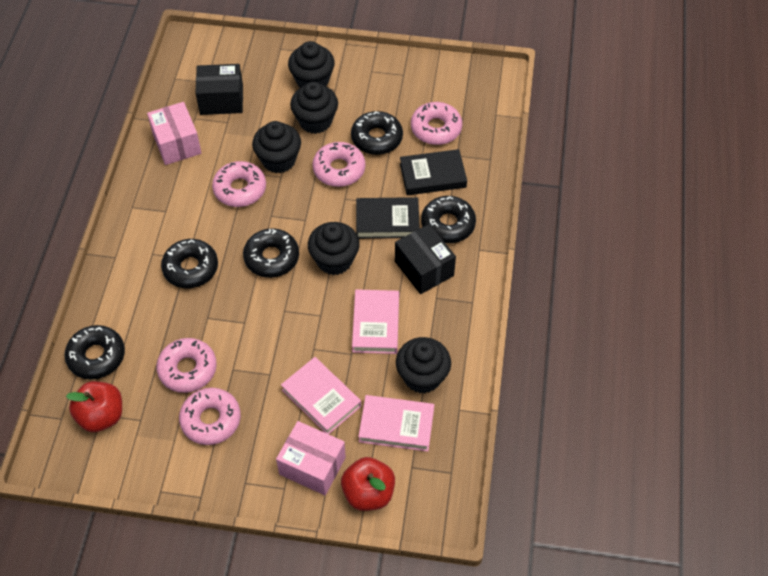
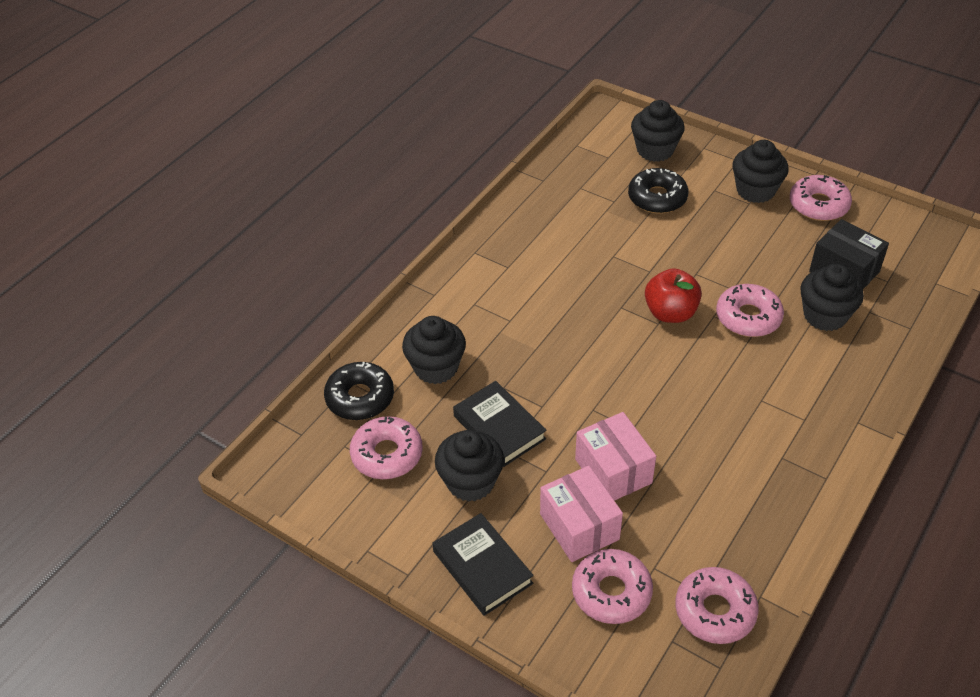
black box: [195,64,243,115] [395,224,456,294] = 2 -> [809,219,889,289] = 1
black donut: [65,325,125,379] [161,239,218,288] [243,228,299,278] [351,111,403,155] [421,196,476,243] = 5 -> [324,362,394,420] [628,168,688,214] = 2
pink book: [281,357,361,434] [352,289,399,354] [358,395,434,452] = 3 -> none = 0
red apple: [66,381,122,432] [341,457,395,511] = 2 -> [645,268,702,323] = 1

